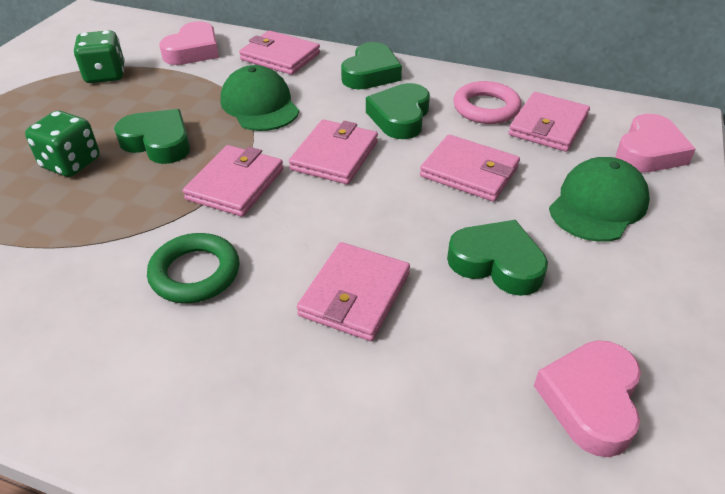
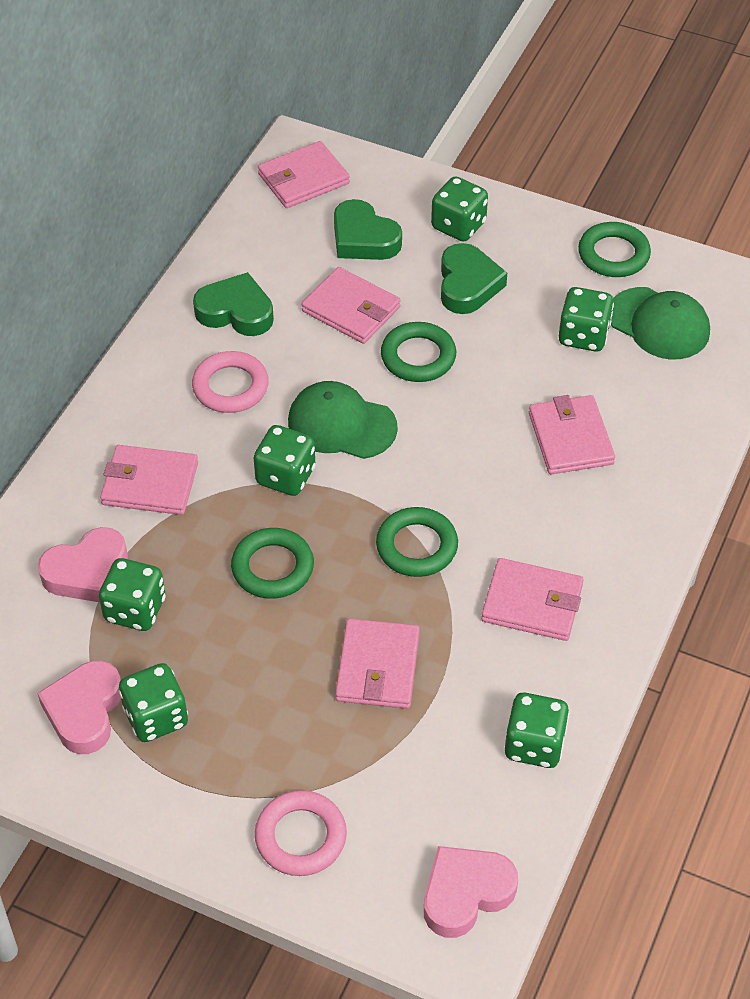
green dice: [25,111,100,177] [73,30,125,83] = 2 -> [99,558,166,631] [119,663,188,742] [254,425,315,496] [431,176,488,242] [505,693,569,768] [559,287,614,352] = 6
green heart: [114,109,190,164] [341,42,402,89] [366,83,430,139] [447,220,548,296] = 4 -> [193,272,274,336] [334,199,402,260] [441,243,507,314] = 3
green ring: [147,233,239,303] = 1 -> [231,528,314,599] [376,507,458,577] [381,322,456,382] [578,222,651,277] = 4
pink ring: [453,81,521,124] = 1 -> [192,351,269,413] [255,790,347,876] = 2

